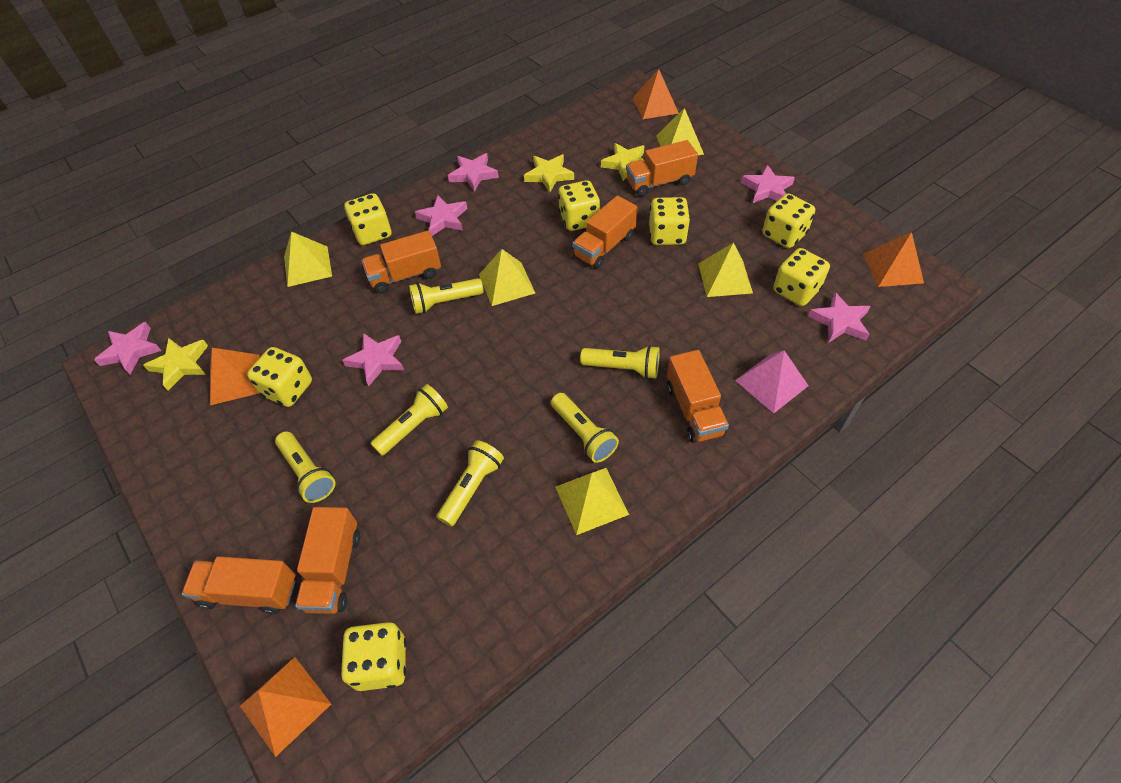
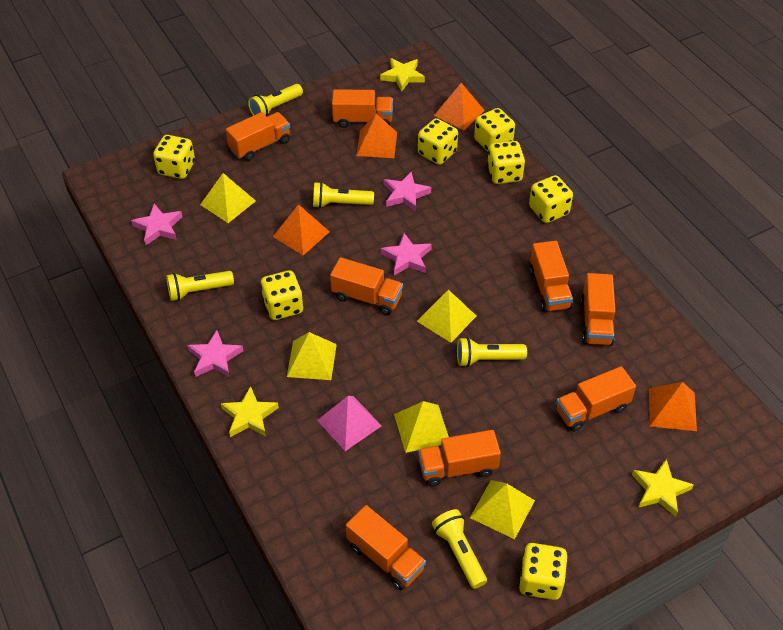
orange truck: [182,556,296,614] [295,507,360,614] [361,230,441,293] [573,196,638,269] [626,140,698,196] [667,350,729,443] = 6 -> [226,112,290,161] [330,257,403,315] [332,89,393,128] [346,505,426,590] [418,430,501,486] [529,241,573,312] [556,366,636,432] [581,273,615,346] = 8
pink star: [94,322,162,374] [342,333,404,386] [415,195,467,236] [448,153,499,192] [741,165,795,203] [808,292,870,342] = 6 -> [131,204,182,245] [187,330,243,377] [381,233,432,276] [384,172,431,212] = 4
yellow flashlight: [275,431,335,503] [370,384,448,456] [409,278,484,314] [437,440,504,527] [551,393,619,463] [580,345,660,379] = 6 -> [166,271,234,301] [248,84,303,116] [313,182,374,208] [432,509,487,589] [457,337,527,367] = 5

